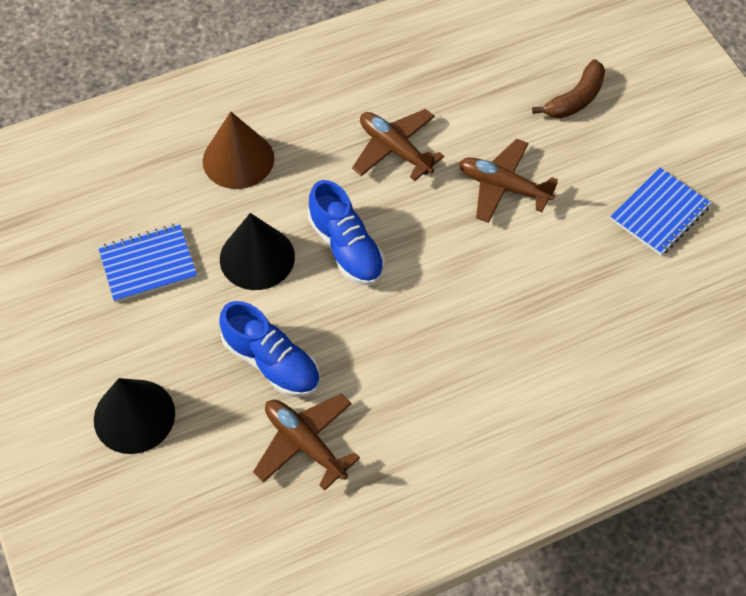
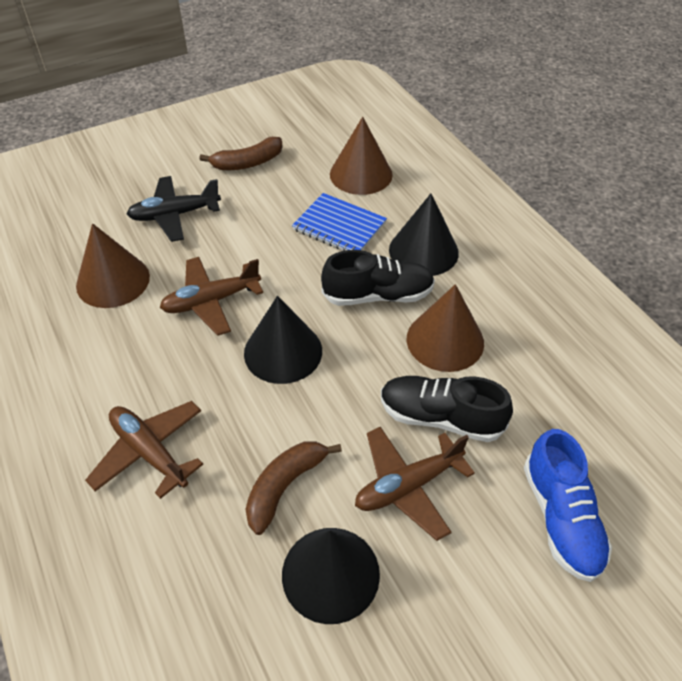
black cone: [94,378,175,454] [220,213,295,290] = 2 -> [244,296,322,384] [282,528,380,624] [389,194,459,276] = 3
black plane: none = 0 -> [127,176,221,242] = 1
black shoe: none = 0 -> [321,250,435,306] [381,376,513,442] = 2
blue notebook: [98,223,197,303] [610,168,711,256] = 2 -> [292,193,387,251] = 1
blue shoe: [219,301,320,397] [308,180,385,285] = 2 -> [524,429,612,582] = 1
brown banana: [532,59,605,118] = 1 -> [199,137,283,170] [246,441,342,535] = 2
brown cone: [203,112,274,189] = 1 -> [76,223,150,308] [330,117,393,195] [407,284,484,372] = 3

